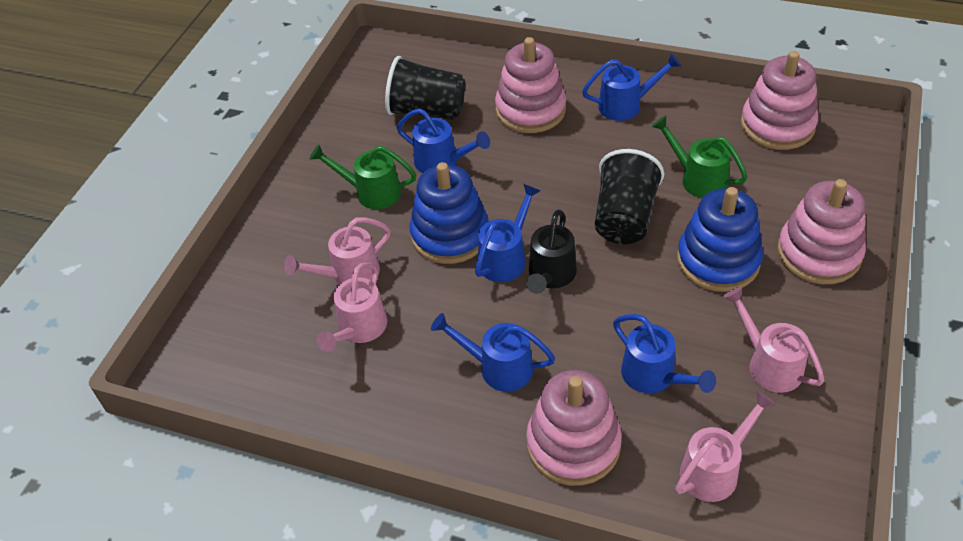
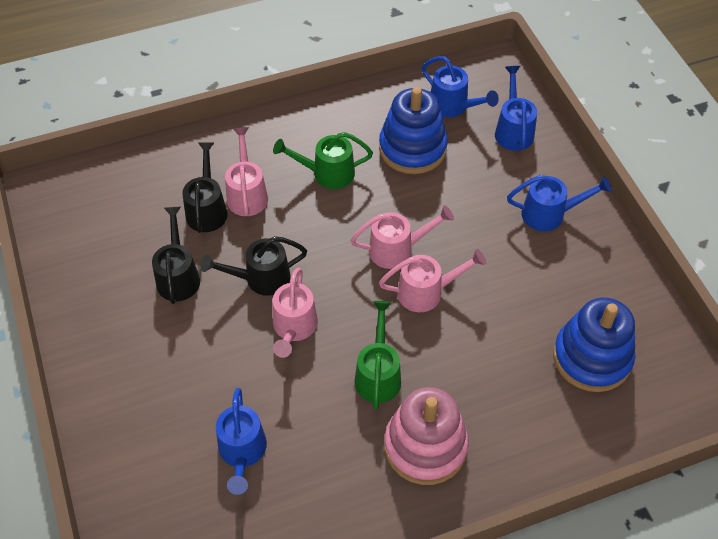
black cup: [385,56,465,120] [595,149,664,244] = 2 -> none = 0
black watering can: [526,210,577,294] = 1 -> [152,207,200,304] [183,142,228,233] [201,236,307,296] = 3
blue watering can: [397,108,490,173] [431,313,555,392] [475,184,541,282] [582,53,681,121] [613,314,716,393] = 5 -> [216,388,267,495] [422,56,499,117] [495,66,537,151] [507,175,612,231] = 4
pink stacking toy: [495,37,566,133] [526,370,622,486] [741,51,818,150] [777,179,866,284] = 4 -> [384,387,469,485] = 1

